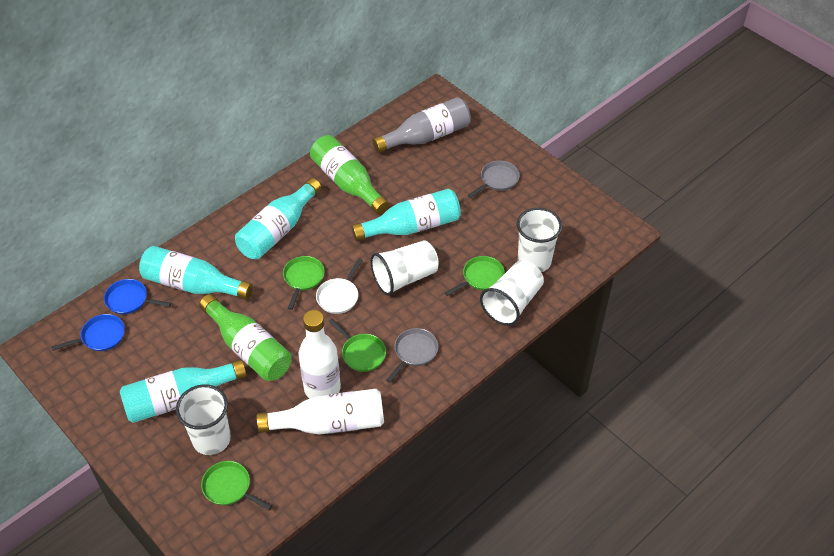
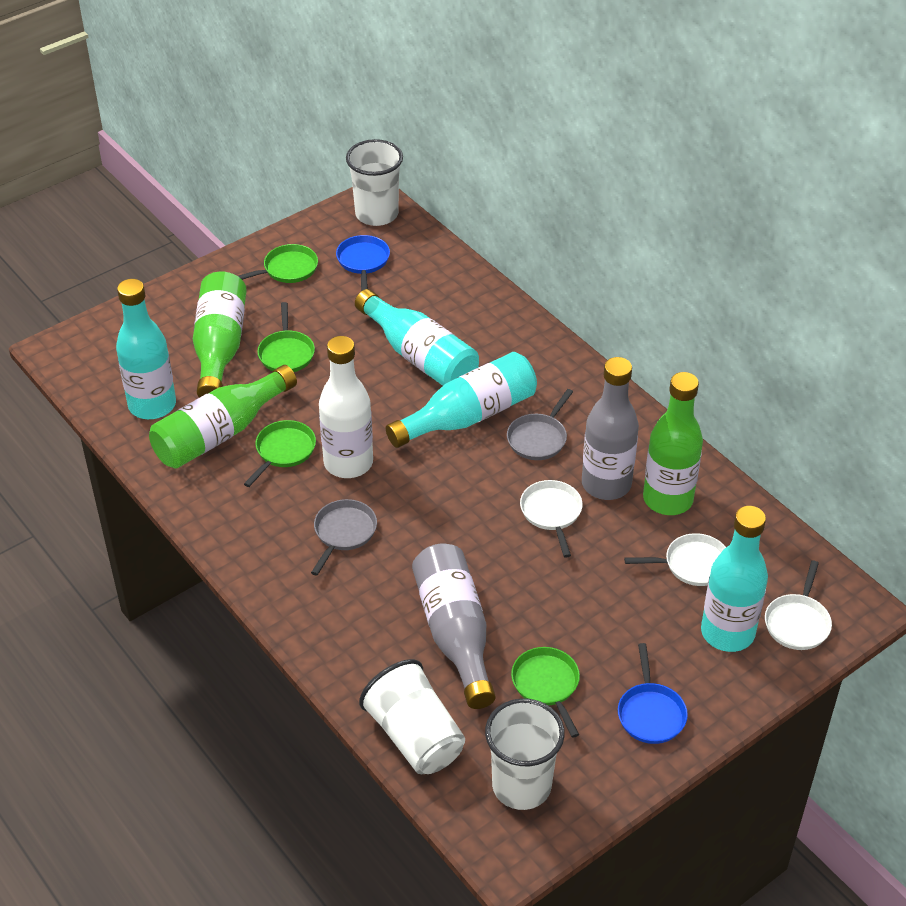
green bottle: [199,294,292,381] [310,135,389,215] = 2 -> [149,365,297,469] [193,272,247,398] [643,372,703,515] = 3
grey bottle: [372,97,471,153] = 1 -> [412,543,496,709] [582,357,639,500] = 2
white bottle: [257,389,384,435] [298,310,341,399] = 2 -> [319,336,373,478] = 1
white cup: [176,384,231,455] [371,240,439,296] [480,260,544,326] [517,208,562,272] = 4 -> [346,139,403,226] [359,659,465,774] [485,698,565,810] = 3
white pan: [316,258,363,314] = 1 -> [520,480,583,558] [624,533,726,586] [765,560,832,650] = 3

